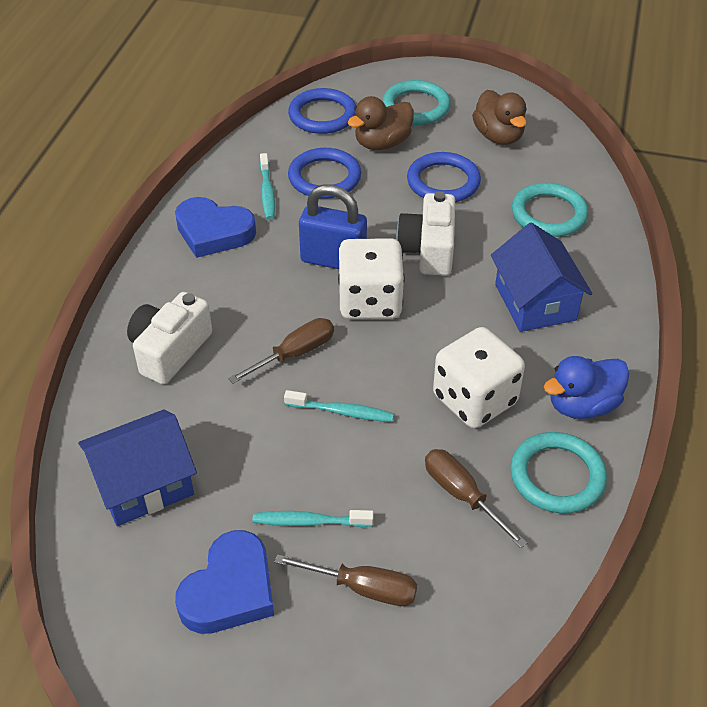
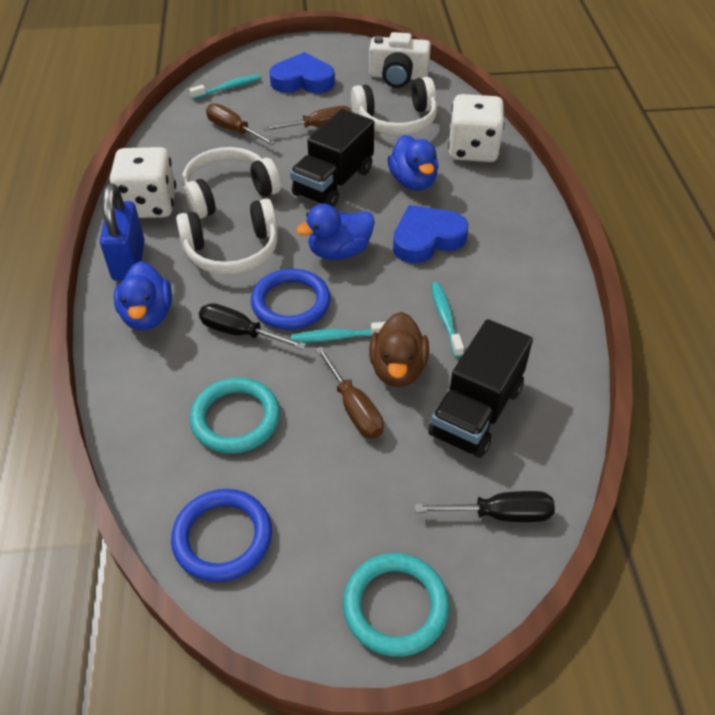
black screwdriver: none = 0 -> [199,303,306,350] [415,491,555,522] = 2
black truck: none = 0 -> [290,109,374,207] [428,319,533,458] = 2
blue duck: [544,356,629,419] = 1 -> [114,261,172,330] [296,204,375,260] [388,135,439,191] = 3
blue house: [78,409,197,526] [491,223,593,332] = 2 -> none = 0
blue ring: [288,88,356,134] [288,148,361,199] [407,152,481,202] = 3 -> [171,489,272,582] [251,269,330,330] = 2
brown duck: [347,96,414,150] [472,90,527,145] = 2 -> [369,312,429,387] = 1
turquoise ring: [383,80,451,125] [510,432,607,513] [512,183,588,237] = 3 -> [190,378,280,454] [343,553,449,657] = 2
white camera: [127,292,212,385] [396,191,455,276] = 2 -> [369,32,431,88] = 1
white headphones: none = 0 -> [176,199,278,275] [182,147,281,219] [351,77,437,135] = 3

